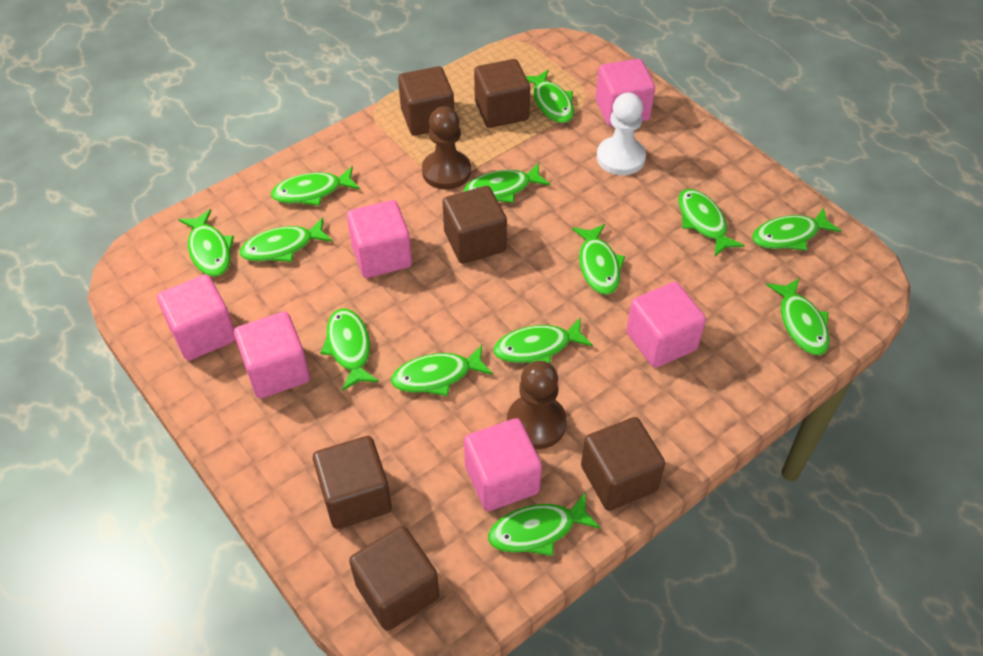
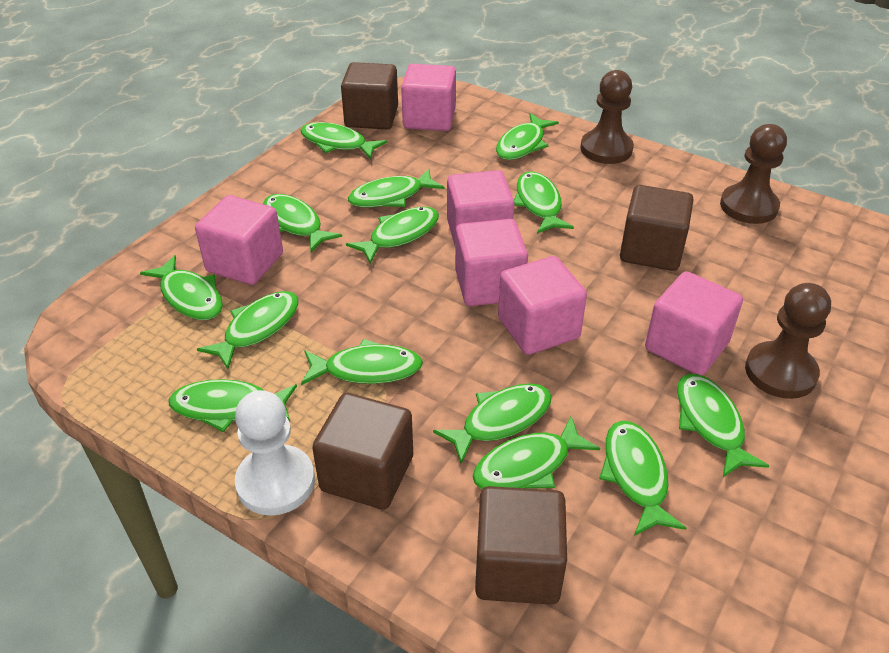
brown cube: [313,436,392,529] [349,526,439,631] [398,66,454,136] [442,186,507,264] [474,59,530,128] [581,417,665,511] = 6 -> [312,393,413,509] [341,62,398,129] [475,486,567,605] [620,185,694,271] = 4
brown pawn: [422,106,471,190] [507,361,567,449] = 2 -> [581,70,634,164] [720,124,787,224] [745,283,831,399] = 3
green fish: [178,209,234,277] [239,217,333,262] [271,166,360,206] [320,309,379,391] [391,345,493,396] [463,163,551,203] [488,493,601,556] [493,317,593,363] [526,70,574,123] [572,224,625,295] [678,189,745,256] [752,208,841,251] [766,278,830,355] = 13 -> [140,255,223,320] [168,379,297,432] [197,291,299,369] [263,194,342,252] [300,122,387,159] [301,339,423,385] [346,207,439,264] [348,169,445,208] [433,383,552,464] [472,416,600,489] [496,113,559,160] [514,171,574,234] [599,421,686,536] [677,374,769,477] = 14

